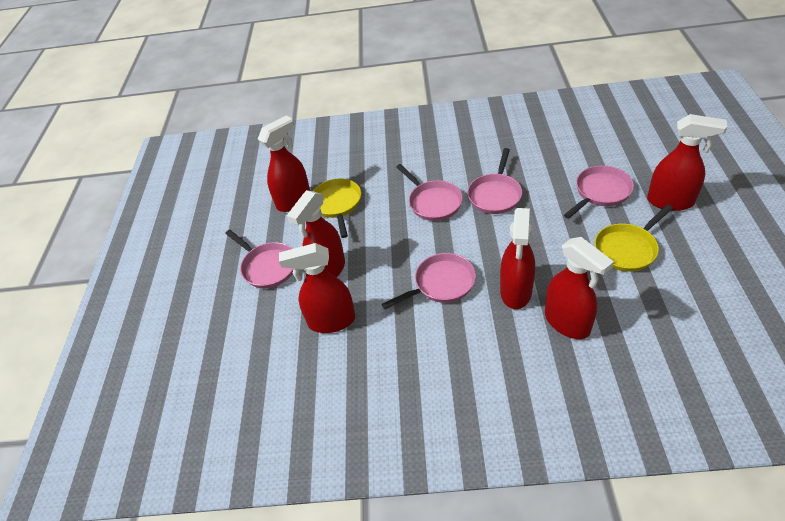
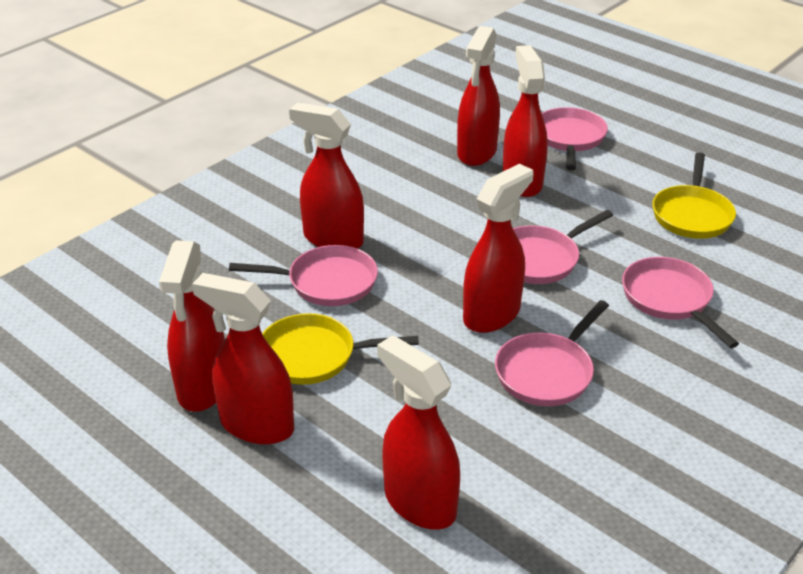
red spray bottle: [258,116,310,212] [279,243,355,333] [287,190,345,277] [500,208,535,309] [545,237,614,339] [647,114,728,211] = 6 -> [159,240,225,412] [192,273,294,445] [289,102,364,249] [377,335,460,530] [457,26,500,166] [463,164,533,333] [502,45,548,197] = 7

